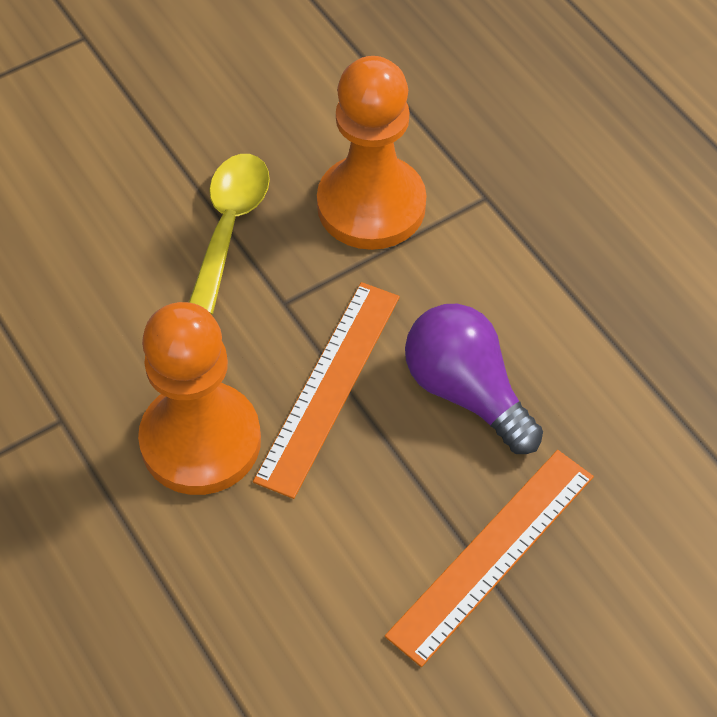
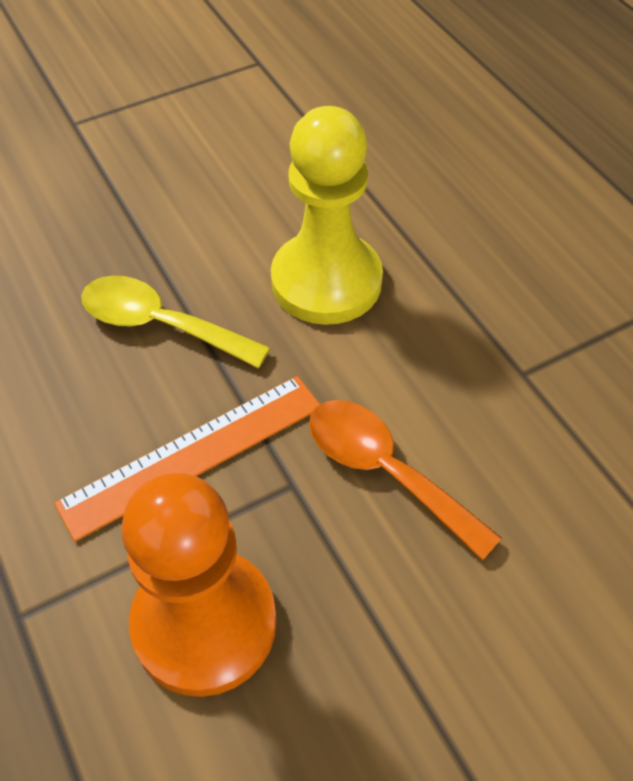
orange pawn: [138,302,261,495] [317,56,426,250] = 2 -> [121,473,277,697] = 1
orange ruler: [253,282,400,499] [385,450,594,667] = 2 -> [54,376,320,542] = 1
orange spoon: none = 0 -> [309,400,502,561] = 1
purple light bulb: [405,304,543,454] = 1 -> none = 0
yellow pawn: none = 0 -> [271,106,383,325] = 1

